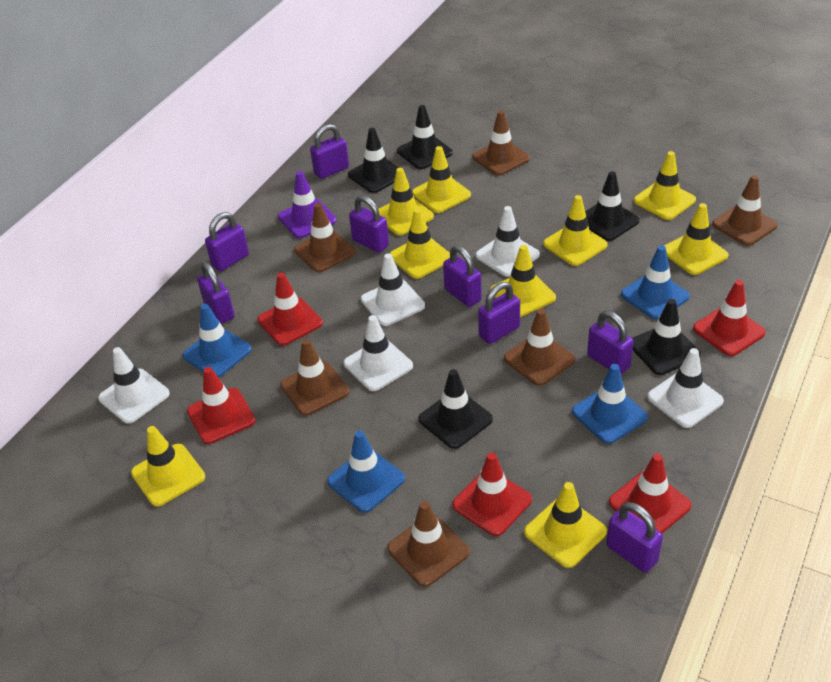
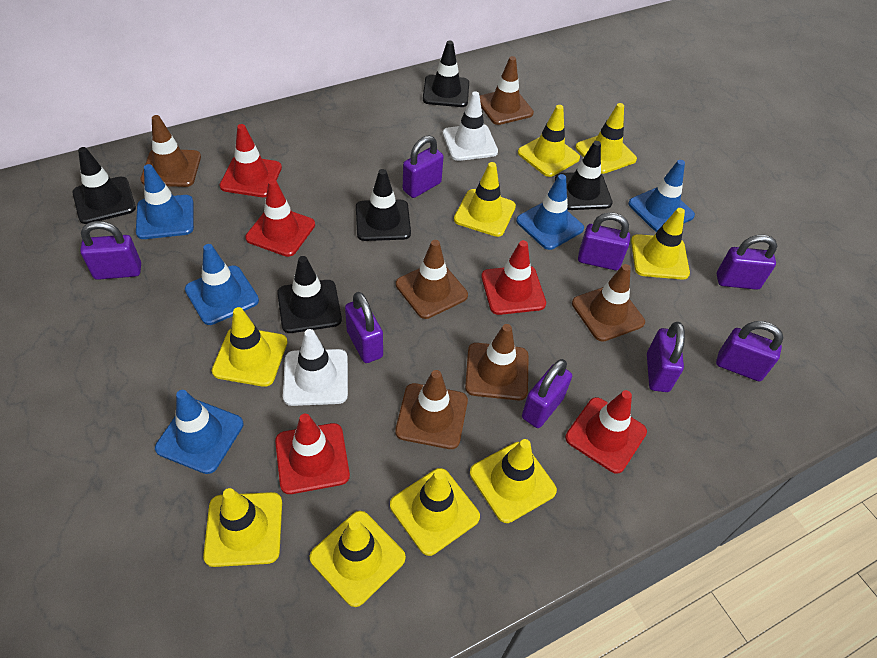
blue traffic cone: [183,304,252,377] [327,430,405,513] [572,364,648,444] [621,245,690,319] = 4 -> [136,164,194,239] [155,390,244,474] [185,244,259,325] [516,174,584,250] [628,160,695,232] = 5
purple traffic cone: [278,171,336,238] = 1 -> none = 0
white traffic cone: [98,347,170,424] [343,315,413,391] [361,253,425,326] [476,206,540,277] [647,348,724,428] = 5 -> [283,329,348,406] [443,91,498,161] = 2

